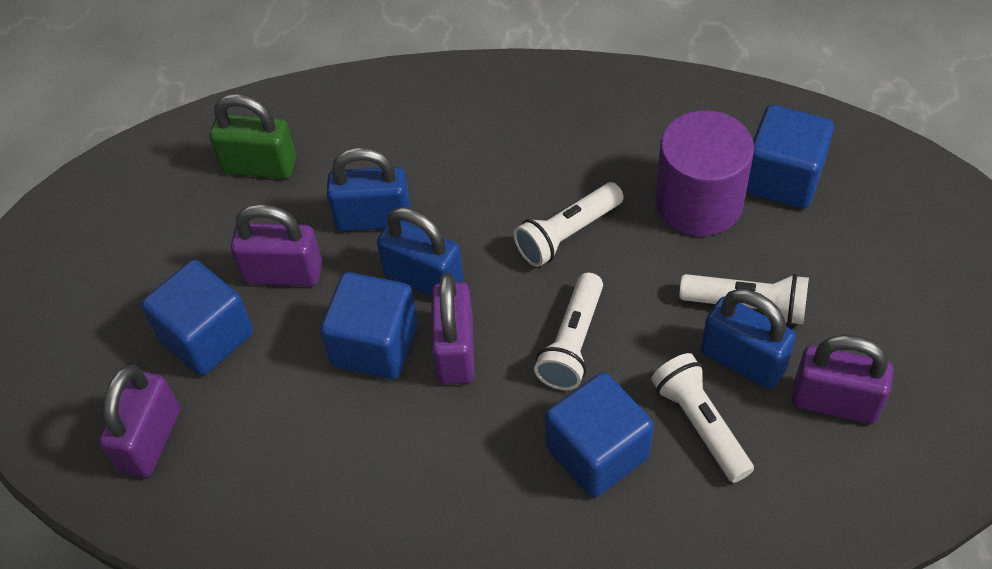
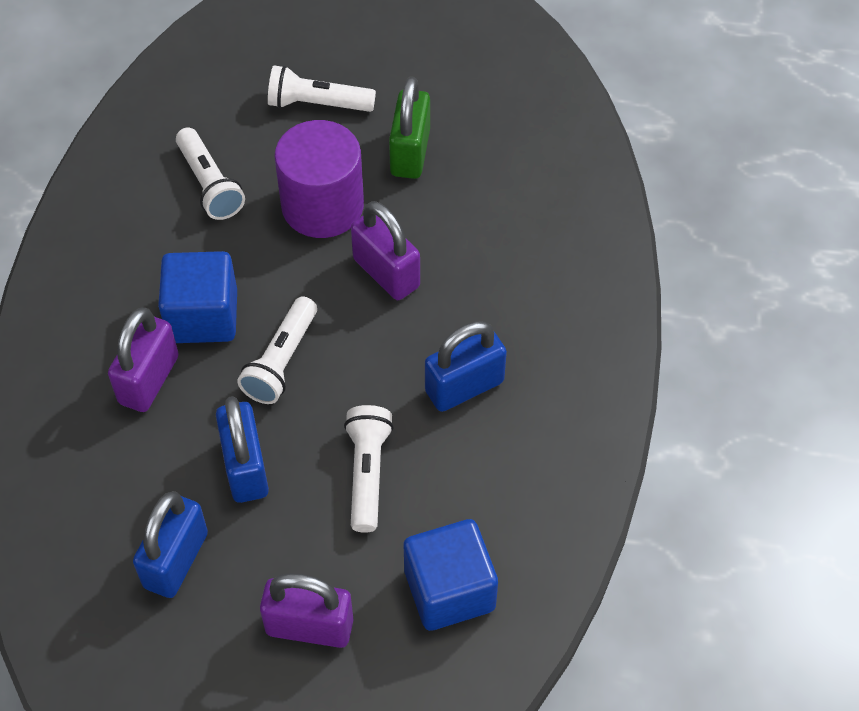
blue cube: [141,260,253,376] [320,272,418,379] [545,372,654,497] [746,105,834,209] = 4 -> [158,251,237,343] [403,519,498,631] = 2
purple padlock: [99,365,180,478] [231,204,322,286] [431,273,474,384] [792,335,893,424] = 4 -> [108,308,179,412] [260,573,353,648] [351,201,420,300] = 3

